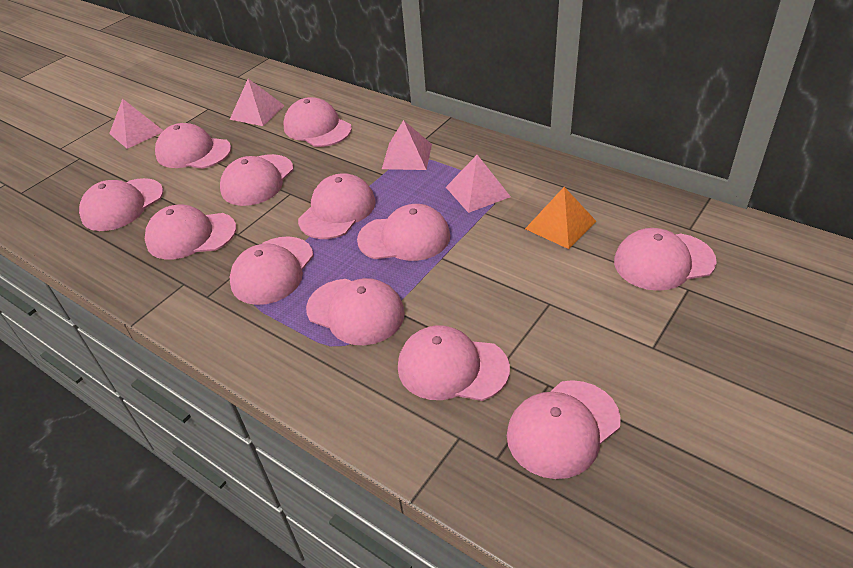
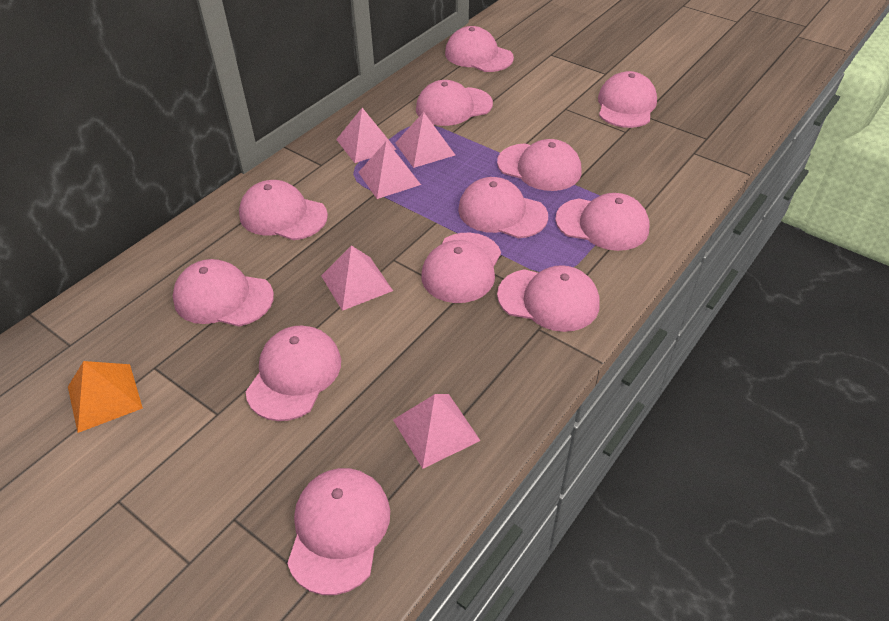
pink pyramid: [109,99,163,149] [230,79,285,126] [382,120,432,170] [446,155,511,213] = 4 -> [321,245,393,311] [336,108,397,163] [358,141,421,199] [393,394,481,469] [395,112,455,168] = 5

